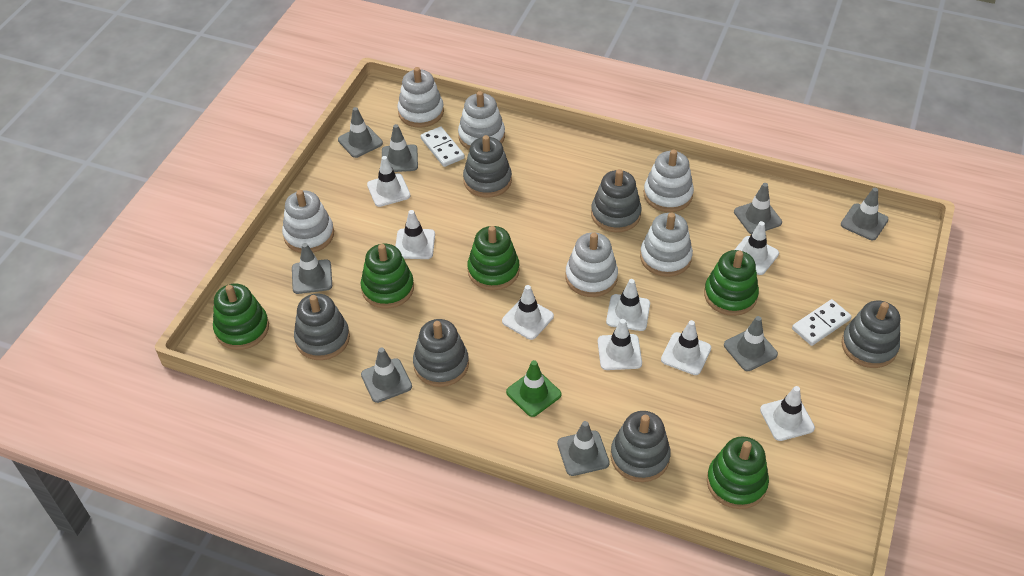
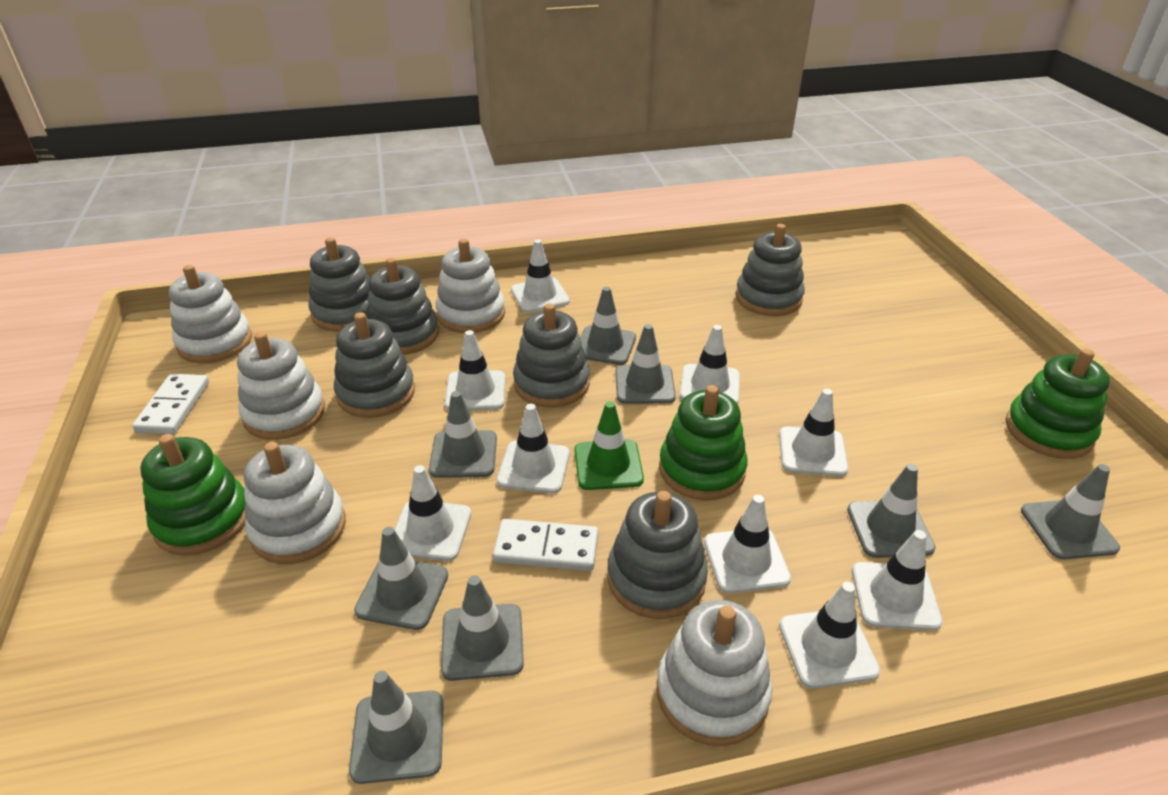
green stacking toy: [213,284,269,350] [361,244,414,309] [467,226,520,290] [704,250,759,316] [707,436,769,509] = 5 -> [140,434,246,555] [659,385,747,500] [1005,348,1110,459] = 3
white stacking toy: [282,190,334,253] [398,67,444,128] [458,91,505,150] [565,232,618,297] [640,212,693,277] [644,149,694,212] = 6 -> [169,265,252,363] [237,332,325,440] [244,442,346,564] [436,238,505,333] [657,600,772,746] = 5
white traffic cone: [367,156,410,207] [395,210,435,259] [502,285,554,340] [598,319,642,370] [606,279,650,331] [661,320,711,375] [735,221,779,275] [760,386,815,441] = 8 -> [394,465,471,561] [445,330,505,411] [497,404,570,494] [511,239,570,313] [680,325,740,404] [704,495,791,593] [779,389,848,477] [779,582,880,689] [852,530,943,631] = 9

